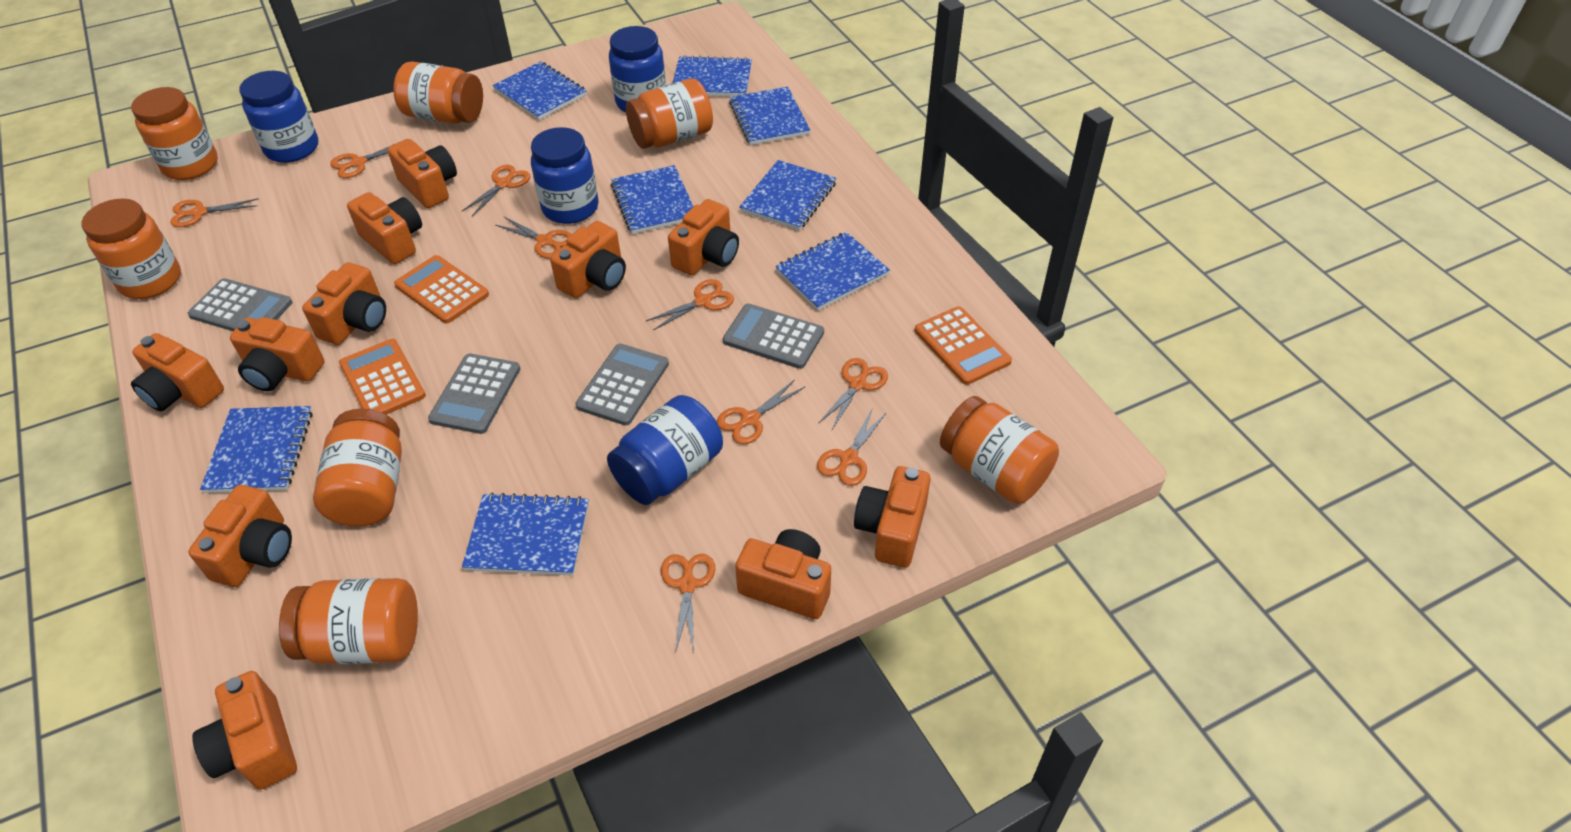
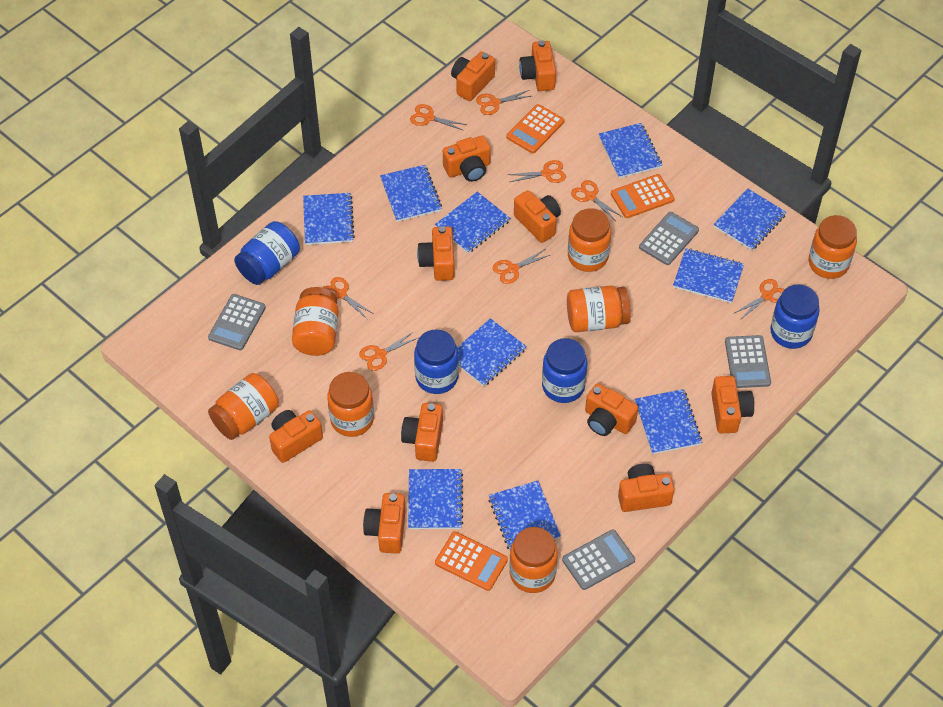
blue notebook: [200,406,312,493] [462,493,589,576] [492,61,586,120] [611,165,694,234] [673,55,752,97] [729,87,810,145] [739,160,836,230] [775,232,890,311] = 8 -> [303,193,355,245] [380,165,442,222] [408,469,463,529] [435,192,510,253] [457,318,527,386] [489,481,561,550] [599,123,662,178] [635,389,702,454] [673,248,744,303] [713,188,787,250] = 10
orange scissors: [170,198,259,227] [330,141,401,178] [462,165,530,216] [496,217,572,259] [646,279,734,330] [661,554,715,653] [717,379,805,444] [817,409,886,486] [818,358,888,430] = 9 -> [323,277,374,319] [359,331,418,371] [410,104,467,131] [476,90,531,115] [492,249,550,284] [508,160,566,183] [571,180,622,221] [735,279,785,320] = 8

